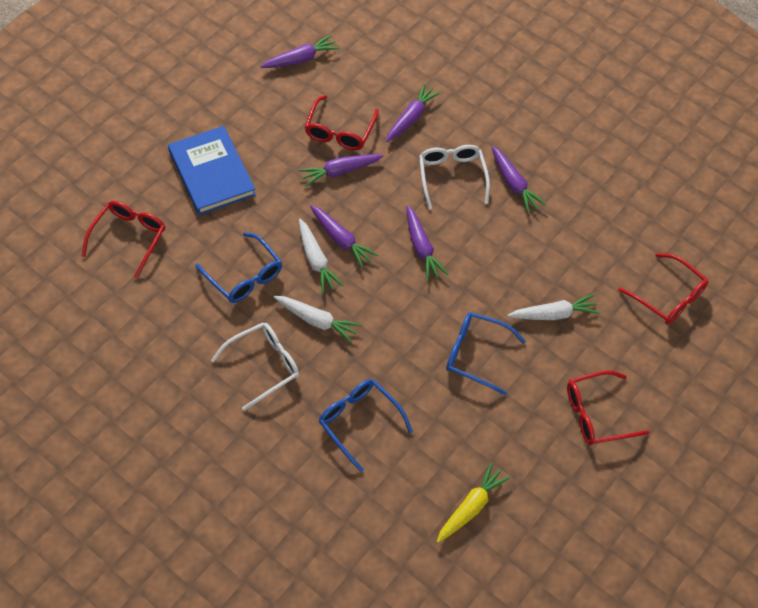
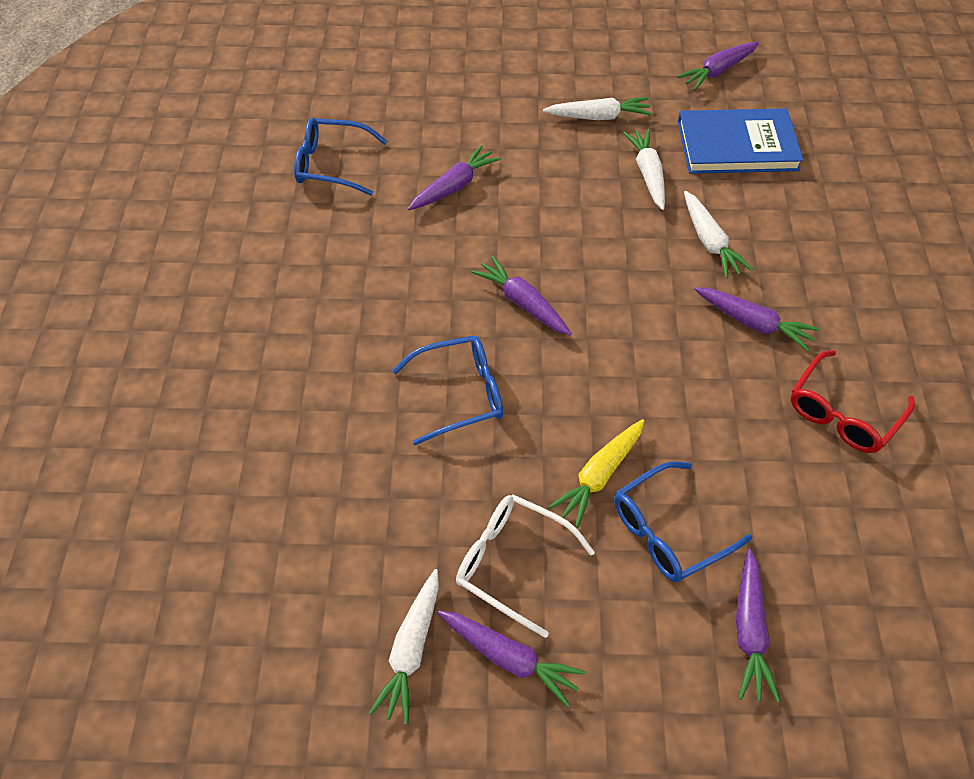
red glasses: [82,201,165,279] [305,95,379,150] [567,371,649,445] [618,253,708,325] = 4 -> [791,350,915,453] = 1
white carrot: [274,296,362,343] [299,219,344,294] [507,294,600,320] = 3 -> [368,569,439,725] [543,97,652,120] [623,129,665,210] [684,191,753,279] = 4
white glasses: [211,323,299,411] [419,145,490,209] = 2 -> [456,494,595,638] = 1

